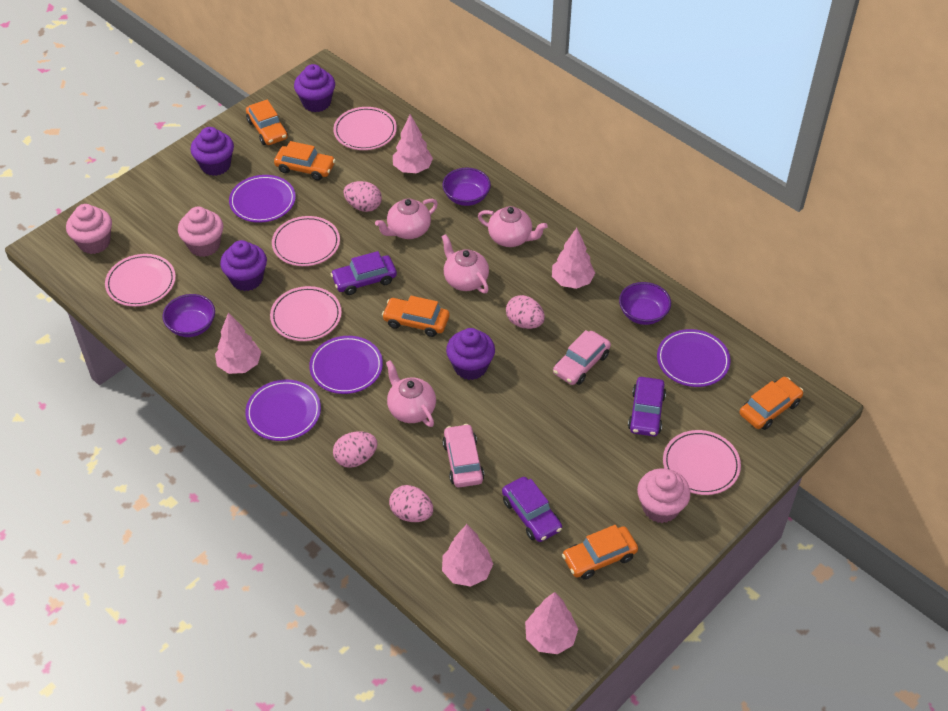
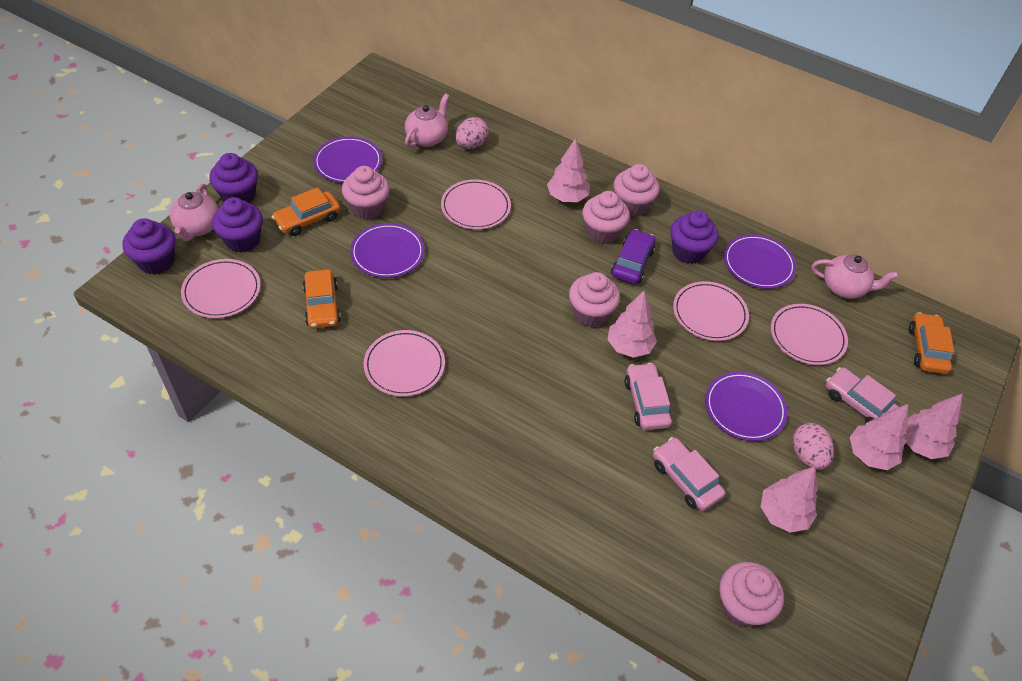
orange car: [246,99,288,145] [274,141,335,181] [382,296,449,337] [562,525,638,580] [740,377,803,430] = 5 -> [272,187,341,236] [303,269,341,329] [909,312,955,374] = 3
pink car: [442,424,485,488] [553,330,611,385] = 2 -> [625,363,672,430] [653,437,725,511] [826,367,899,423] = 3
pink cupcake: [66,204,112,254] [178,207,223,257] [637,468,691,523] = 3 -> [342,166,390,220] [569,272,620,327] [582,191,630,244] [614,164,660,217] [719,562,784,627] = 5
pink egg: [333,431,378,468] [343,181,382,212] [389,485,433,522] [506,295,545,329] = 4 -> [455,117,489,149] [793,423,834,470] = 2
pink teapot: [375,198,438,239] [386,360,436,427] [441,234,489,293] [478,206,548,247] = 4 -> [170,184,219,241] [405,93,449,148] [812,254,899,299] = 3
purple bowl: [162,294,215,337] [442,168,491,206] [619,282,671,325] = 3 -> none = 0
purple car: [331,251,397,295] [502,477,562,542] [628,377,666,437] = 3 -> [611,229,655,284] = 1

